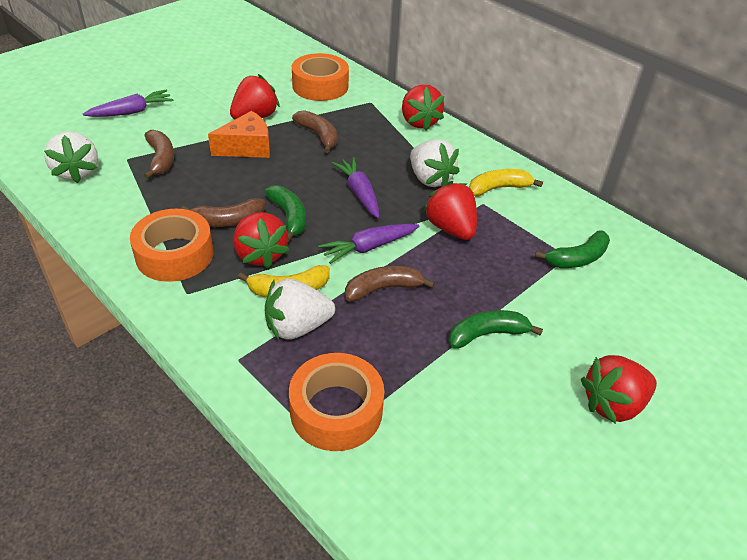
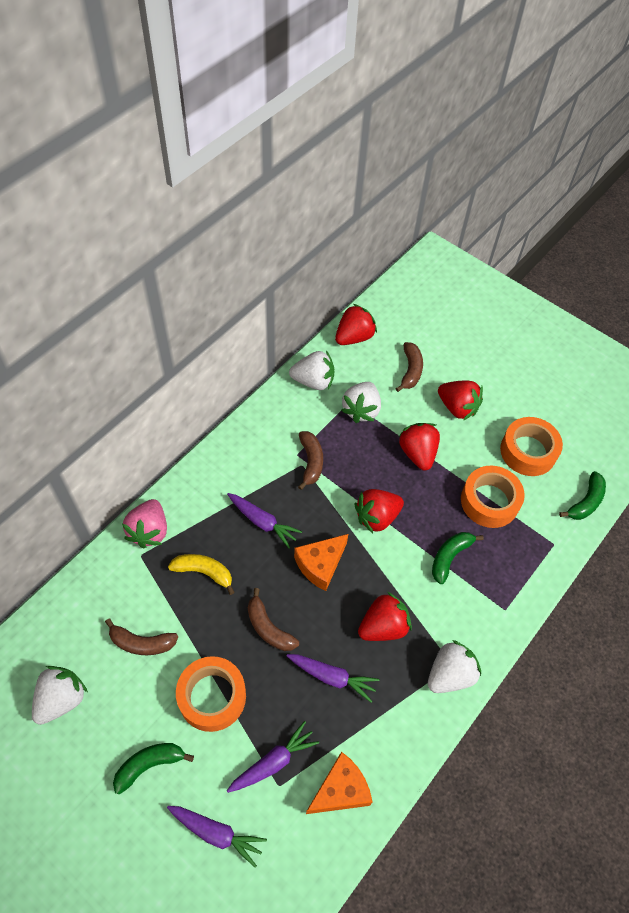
orange cheese: [208,111,270,158] = 1 -> [294,534,348,591] [306,752,373,814] = 2
pink strawberry: none = 0 -> [122,499,167,548] = 1
purple carrot: [83,90,173,117] [318,224,419,264] [332,157,379,218] = 3 -> [167,806,267,868] [227,493,302,548] [227,721,319,793] [287,654,379,702] = 4
white strawberry: [44,132,98,183] [265,279,335,340] [410,139,460,187] = 3 -> [32,666,88,725] [289,350,335,390] [341,382,381,423] [428,640,481,693] = 4
yellow banana: [238,265,330,297] [469,169,543,196] = 2 -> [168,554,235,595] = 1

